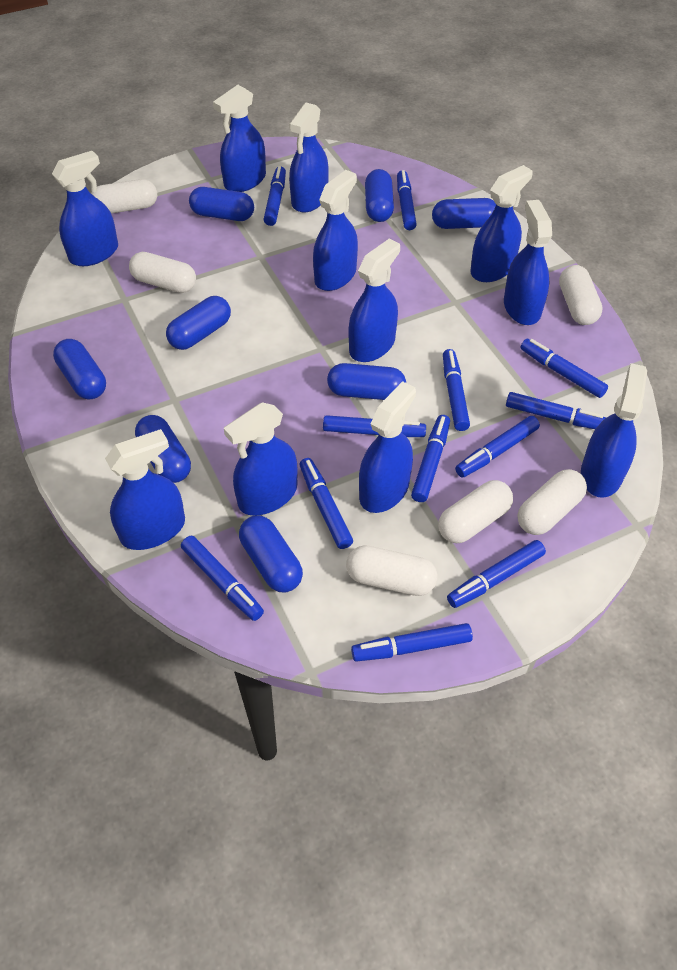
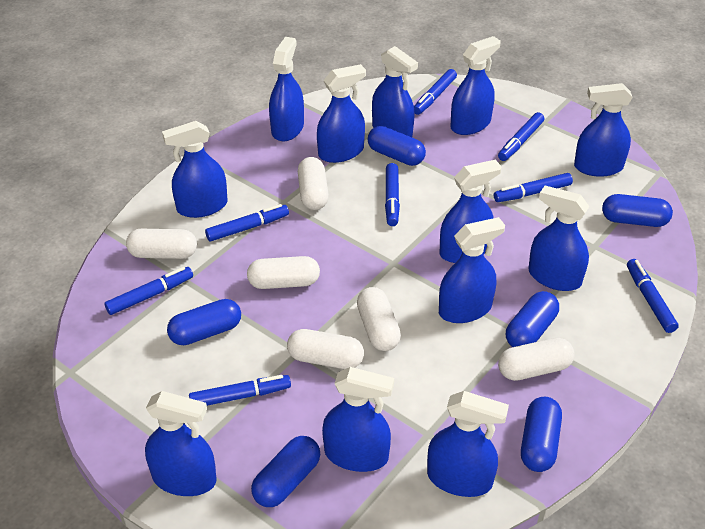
blue capsule: [53,339,106,400] [135,415,191,483] [166,296,231,350] [189,187,254,221] [239,516,303,593] [327,363,406,400] [365,169,394,222] [432,198,496,229] = 8 -> [167,299,241,345] [251,436,320,507] [367,126,426,166] [506,291,559,347] [521,397,562,472] [602,194,673,227] = 6
blue marker: [181,536,264,621] [264,166,286,226] [299,458,353,549] [323,415,426,437] [351,623,473,662] [397,170,417,230] [411,415,450,502] [443,349,470,431] [447,540,546,608] [455,416,540,478] [506,392,606,429] [520,339,608,398] = 12 -> [104,267,193,315] [189,375,291,406] [205,204,289,242] [385,163,400,226] [414,69,457,115] [494,173,573,202] [498,112,544,161] [627,259,679,333] = 8
blue spray bottle: [52,151,118,266] [105,429,185,550] [213,85,266,192] [224,402,298,516] [289,103,329,213] [313,170,358,291] [348,238,400,362] [359,381,416,513] [471,165,533,282] [504,200,552,325] [581,363,647,498] = 11 -> [145,391,217,496] [162,121,228,218] [269,37,304,141] [317,64,366,163] [322,367,394,472] [372,46,418,137] [427,391,509,497] [439,217,505,323] [440,160,502,263] [450,36,501,135] [528,186,589,291] [574,83,633,177] = 12

